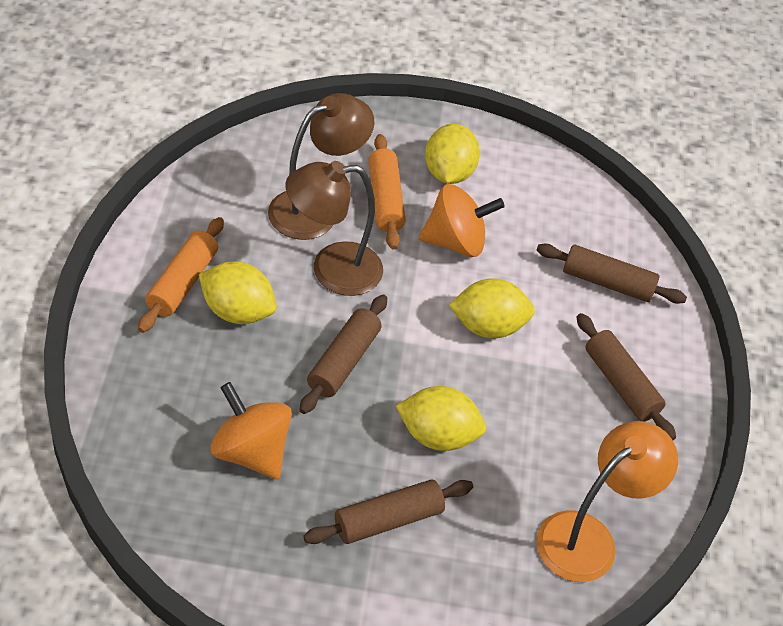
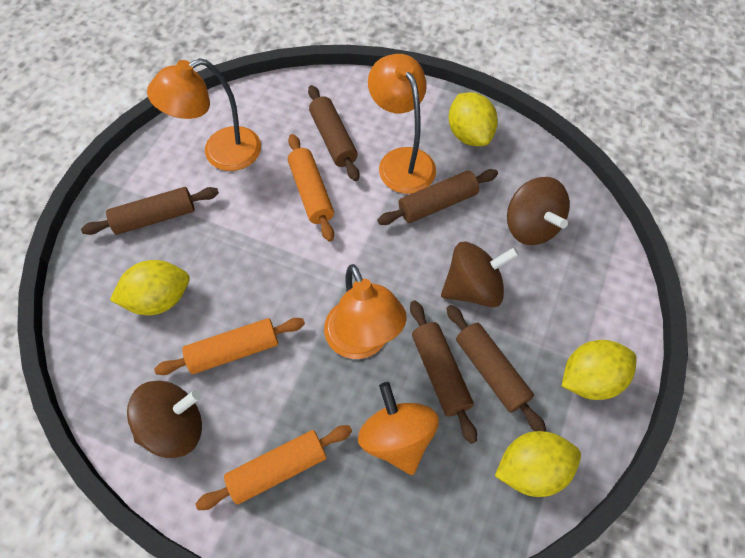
brown lamp: [268,93,374,240] [285,161,383,296] = 2 -> none = 0
brown rolling pin: [299,295,387,414] [303,480,473,544] [537,244,687,304] [577,313,676,440] = 4 -> [81,187,219,235] [308,85,359,181] [377,169,498,225] [410,300,477,444] [446,305,546,432] = 5
brown spinning top: none = 0 -> [127,381,202,458] [441,241,519,308] [507,177,570,245] = 3
orange lamp: [536,421,678,582] = 1 -> [147,58,261,171] [324,264,407,359] [368,54,436,194] = 3
orange rolling pin: [138,217,224,333] [369,134,406,250] = 2 -> [154,318,305,375] [195,425,352,510] [288,134,334,242] = 3
orange spinning top: [210,382,292,479] [419,184,505,257] = 2 -> [358,382,439,475] = 1

